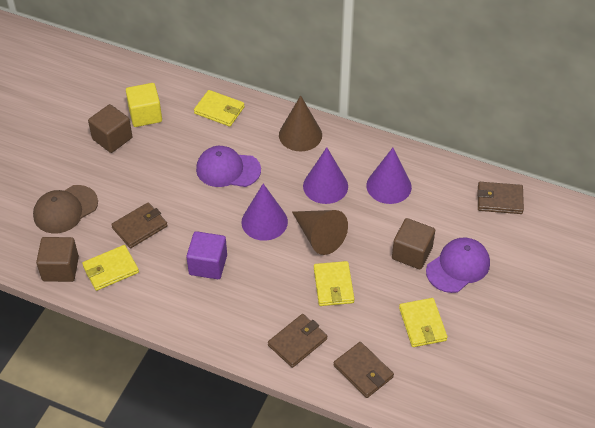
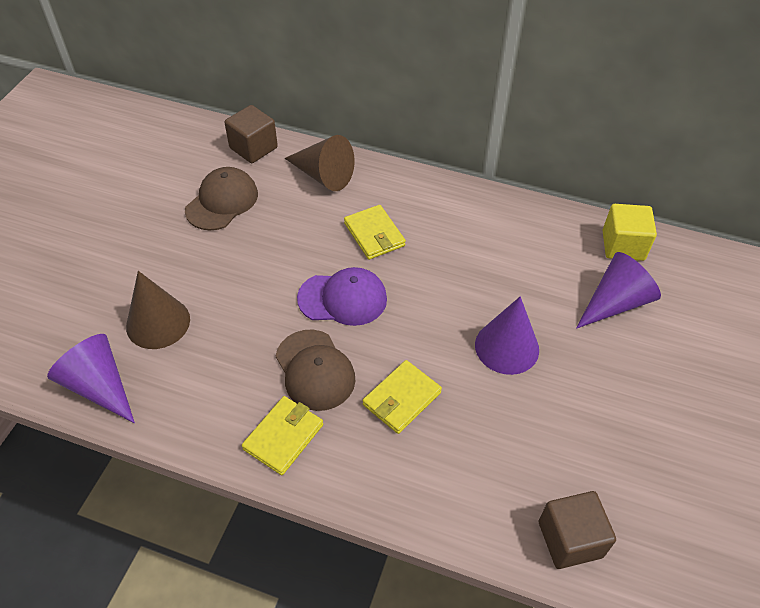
brown cap: [33,185,98,233] = 1 -> [185,167,258,230] [276,329,355,411] = 2
brown cube: [36,237,79,282] [88,104,133,153] [392,218,435,269] = 3 -> [224,105,278,163] [539,491,616,569] = 2
brown wallet: [111,202,168,248] [268,314,327,368] [334,342,394,398] [477,182,524,214] = 4 -> none = 0
purple cap: [196,146,261,187] [426,238,490,293] = 2 -> [297,267,387,326] = 1
purple cube: [186,231,227,279] = 1 -> none = 0
yellow wallet: [82,245,139,291] [194,90,245,127] [314,261,354,306] [399,298,448,347] = 4 -> [242,396,323,475] [344,205,406,260] [363,360,442,434] = 3

